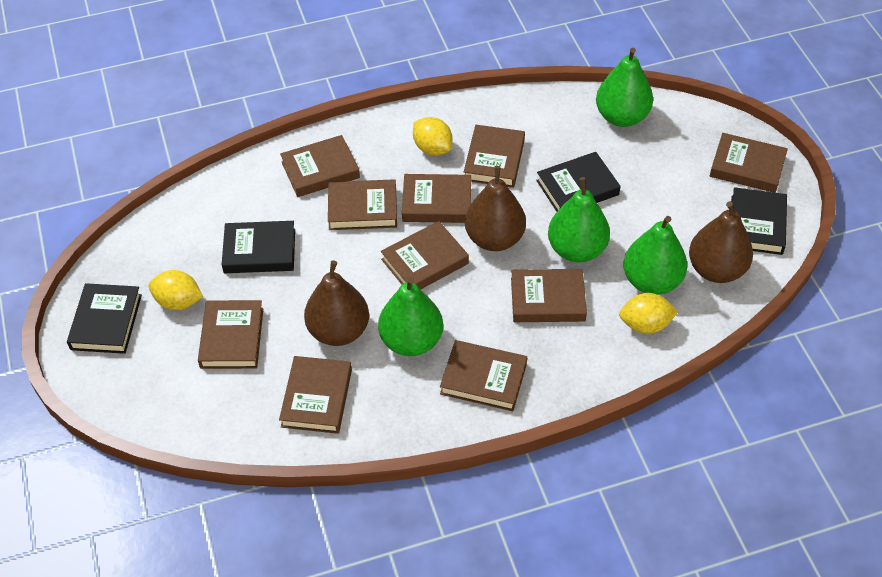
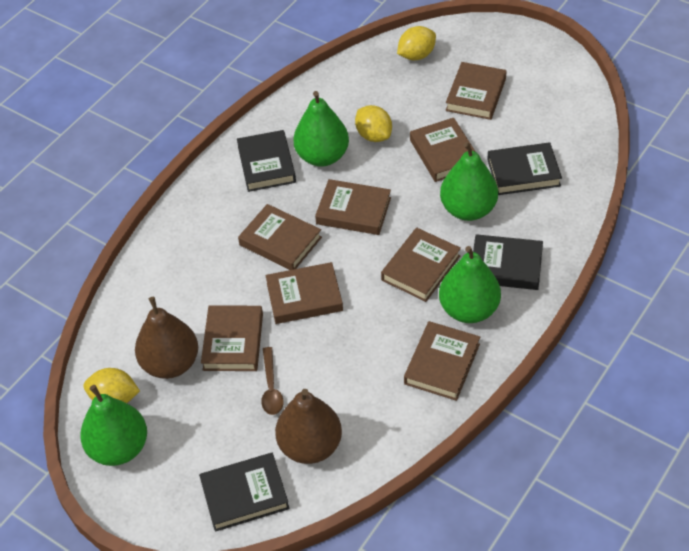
brown book: [198,300,263,369] [279,356,352,434] [280,135,360,197] [328,179,397,230] [381,221,469,290] [402,174,471,223] [440,340,527,411] [464,125,525,188] [511,269,587,322] [710,133,788,193] = 10 -> [201,305,263,371] [238,204,322,270] [266,262,343,324] [315,179,391,235] [381,228,461,302] [404,321,480,401] [410,118,476,182] [446,62,507,120] = 8
brown pear: [304,261,369,346] [465,166,526,251] [689,201,753,283] = 3 -> [135,297,198,379] [275,389,342,464] = 2
brown spoon: none = 0 -> [261,347,284,415] = 1

